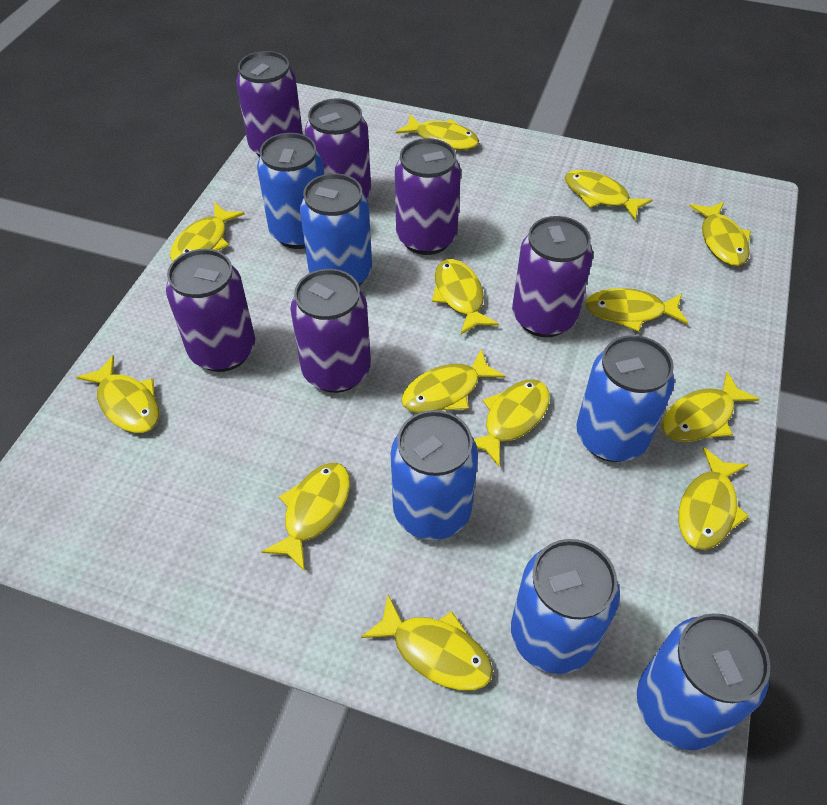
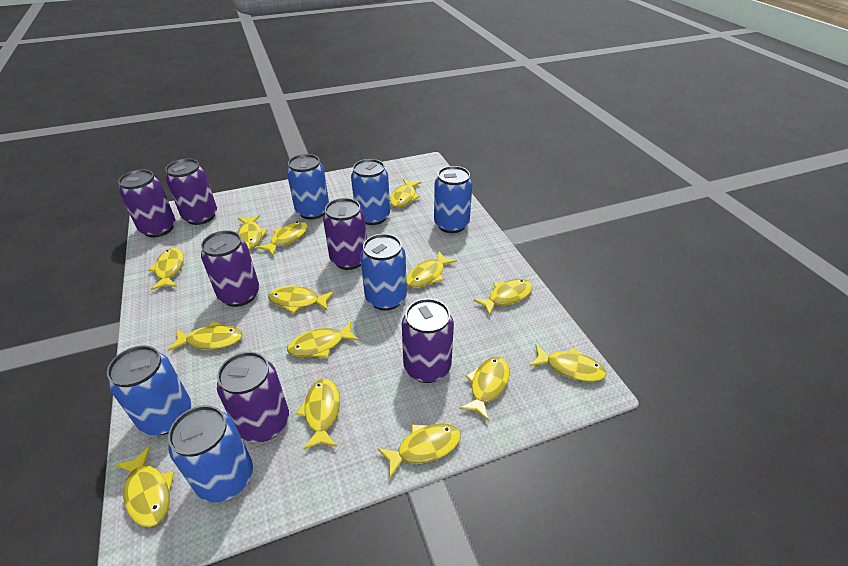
yellow fish: [76,355,160,433] [170,202,245,262] [261,463,350,571] [361,595,493,691] [396,114,479,150] [401,349,505,413] [432,259,499,335] [474,379,550,468] [565,170,652,220] [585,288,688,332] [662,372,760,442] [679,447,749,550] [689,202,751,266] = 13 -> [115,446,174,527] [148,248,184,290] [168,321,243,351] [237,215,268,249] [257,221,308,256] [268,286,334,313] [287,321,359,358] [296,379,340,450] [377,423,461,478] [390,179,421,207] [406,252,457,288] [459,357,510,421] [473,279,532,316] [530,345,607,382] = 14

